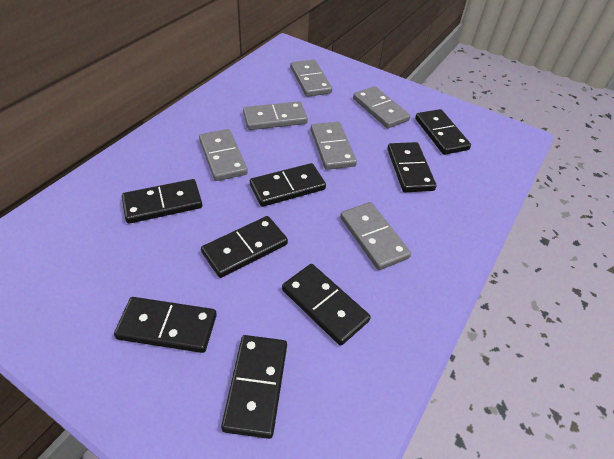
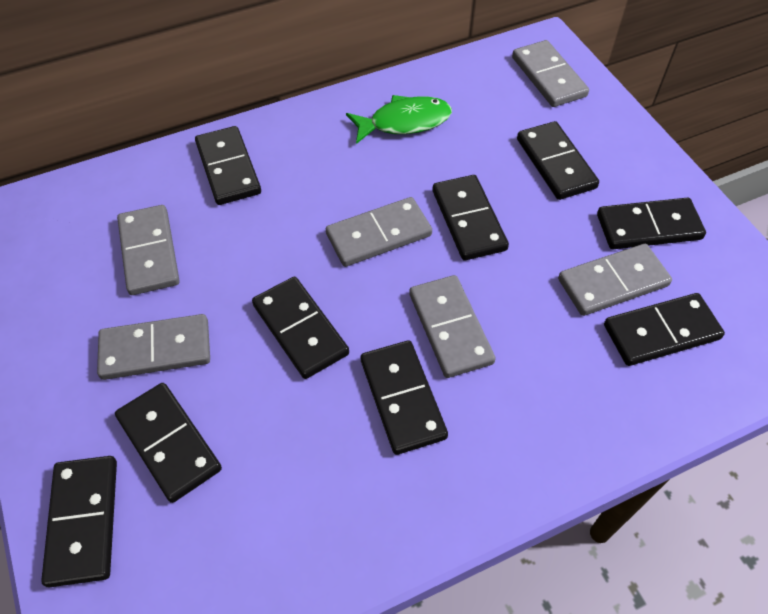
black domino: [114,297,217,353] [122,179,202,224] [201,216,288,278] [221,335,287,439] [250,163,326,207] [282,264,371,346] [387,142,437,192] [415,109,471,155] = 8 -> [41,456,117,588] [115,383,222,503] [195,126,261,205] [252,277,349,379] [361,340,448,455] [432,175,509,260] [517,121,599,200] [597,198,706,249] [604,293,725,366] = 9
green fish: none = 0 -> [346,95,452,144] = 1

